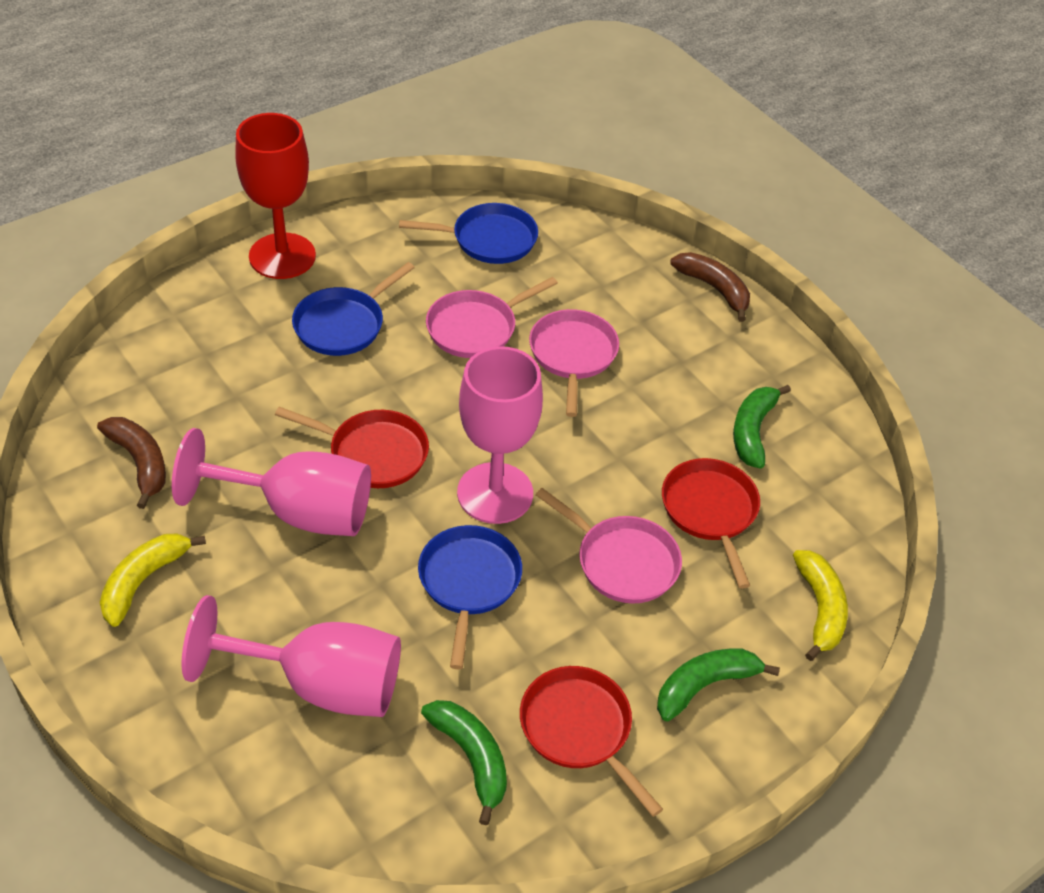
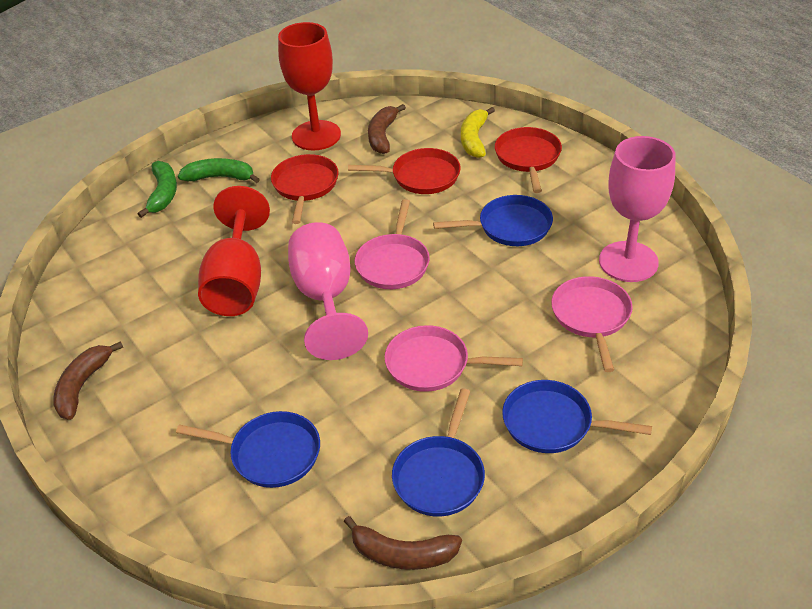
blue pan: [292,262,415,356] [399,203,538,264] [418,525,522,669] = 3 -> [176,411,320,488] [392,388,485,516] [433,195,553,246] [502,380,652,453] = 4
brown banana: [97,417,166,509] [670,252,750,322] = 2 -> [53,341,123,420] [344,516,462,570] [368,104,406,154] = 3
green banana: [421,700,507,825] [657,649,780,721] [733,385,791,469] = 3 -> [138,161,177,218] [178,158,260,183] = 2
pink goblet: [172,428,371,536] [181,595,401,717] [457,346,543,524] = 3 -> [288,222,368,360] [599,136,676,282] = 2
red goblet: [235,113,316,279] = 1 -> [198,186,270,316] [278,22,341,150] = 2
yellow banana: [100,533,206,627] [793,550,848,661] = 2 -> [461,107,495,158] = 1

